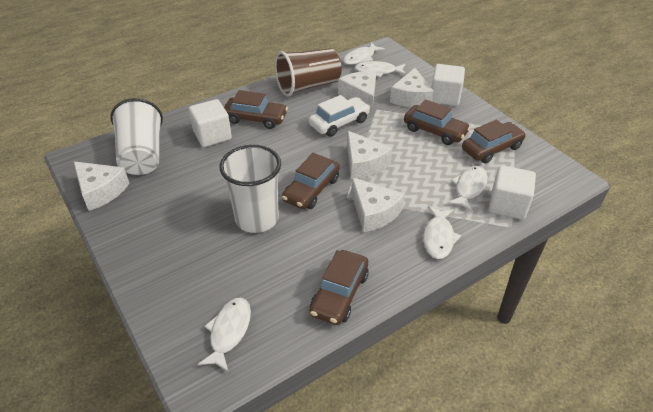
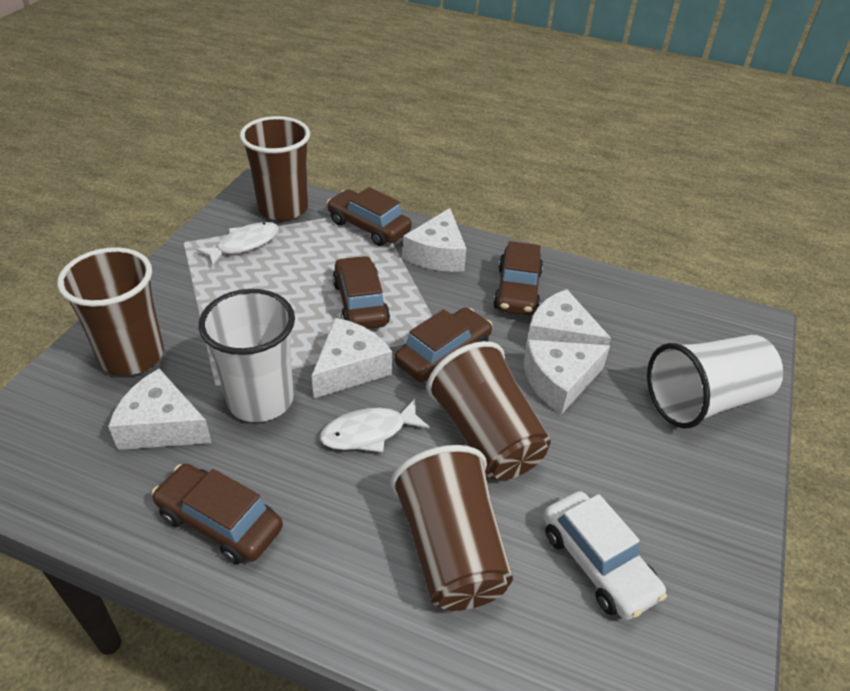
brown cup: [275,48,342,97] = 1 -> [57,247,164,376] [240,116,310,221] [391,445,513,611] [427,341,551,480] = 4
white cube: [189,99,232,147] [431,64,465,106] [489,165,536,220] = 3 -> none = 0
white fish: [198,298,251,372] [343,42,385,65] [355,61,406,78] [423,206,461,259] [447,166,488,212] = 5 -> [196,222,279,266] [320,399,430,452] = 2

